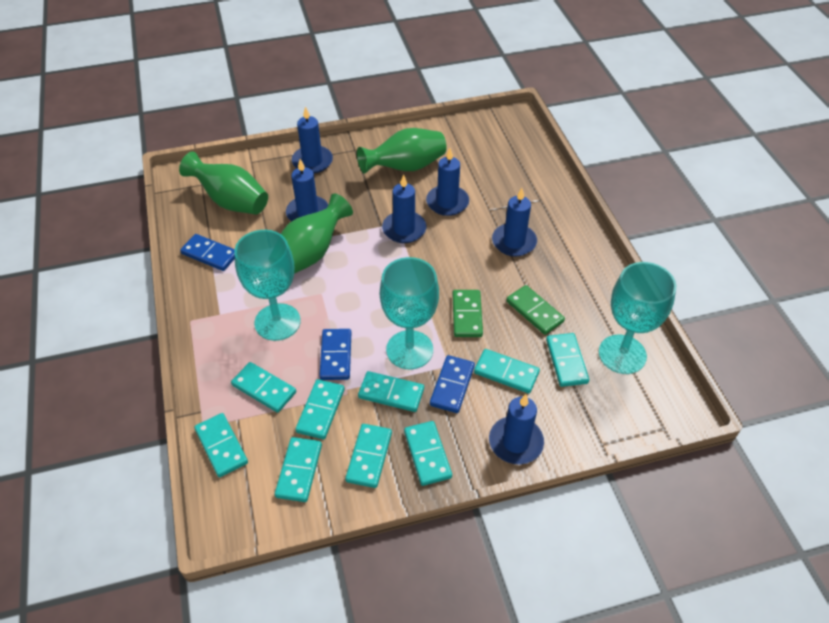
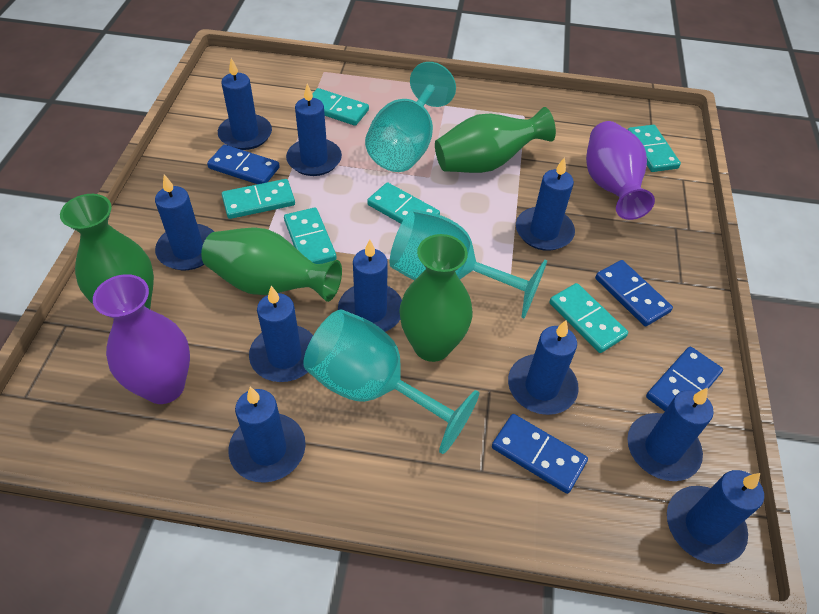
blue candle: [286,159,329,222] [292,106,333,173] [382,175,427,243] [426,148,469,216] [489,394,544,464] [492,188,537,257] = 6 -> [155,174,214,270] [218,58,272,150] [228,387,306,483] [249,286,313,382] [286,84,342,176] [338,239,402,332] [508,320,579,415] [516,157,575,251] [627,388,714,481] [667,470,764,564] = 10
blue domino: [180,234,235,271] [319,329,351,380] [430,355,475,413] = 3 -> [207,145,280,184] [492,414,588,494] [595,260,673,326] [646,347,723,411] = 4
green domino: [453,290,483,337] [506,285,565,335] = 2 -> none = 0
green vase: [179,151,268,215] [281,193,353,274] [357,128,447,174] = 3 -> [60,194,154,309] [201,227,342,302] [399,234,472,362] [435,107,556,173] = 4
purple vase: none = 0 -> [93,274,190,404] [586,121,655,220] = 2
turquoise domino: [194,413,248,477] [231,362,296,413] [275,437,322,502] [295,379,345,439] [345,424,392,488] [358,371,424,412] [404,421,452,486] [474,349,540,393] [546,333,589,387] = 9 -> [222,179,295,219] [284,207,337,264] [312,88,369,126] [367,182,440,224] [549,283,628,353] [628,125,681,172] = 6

